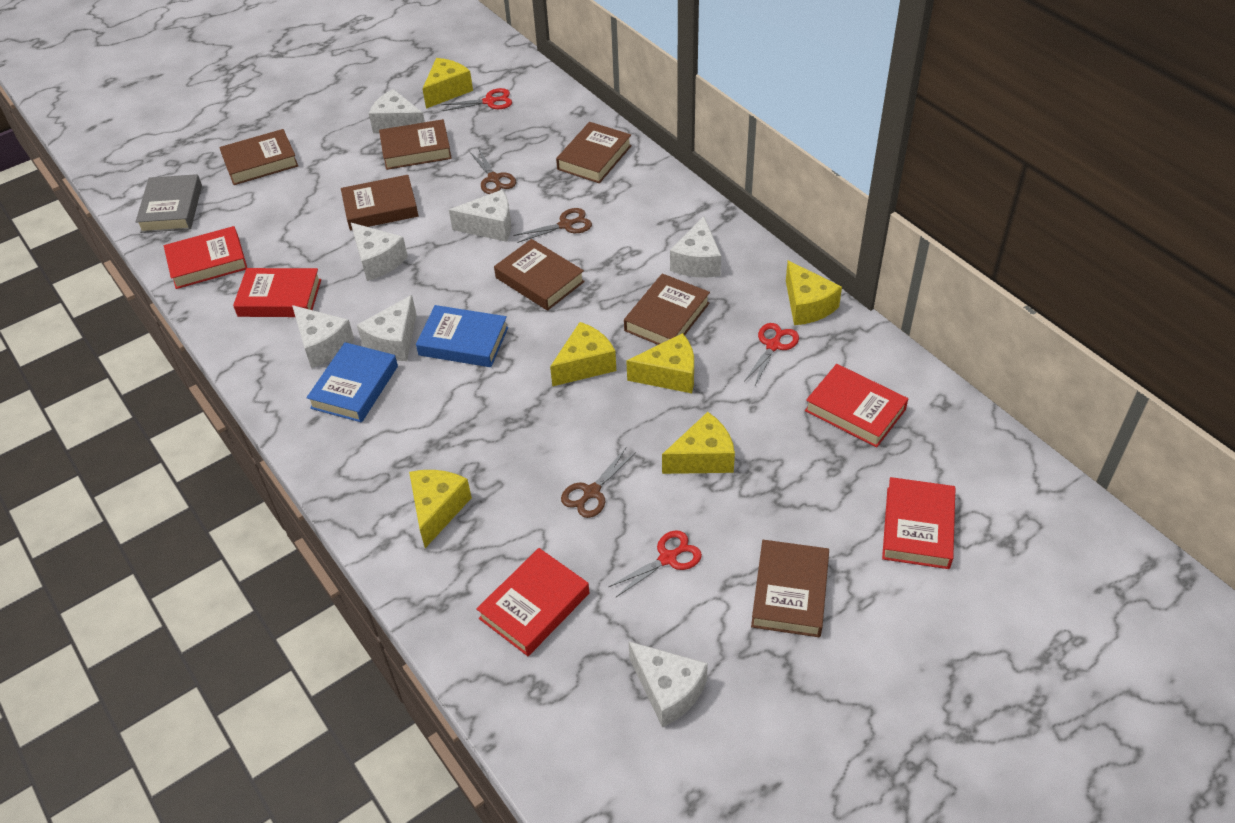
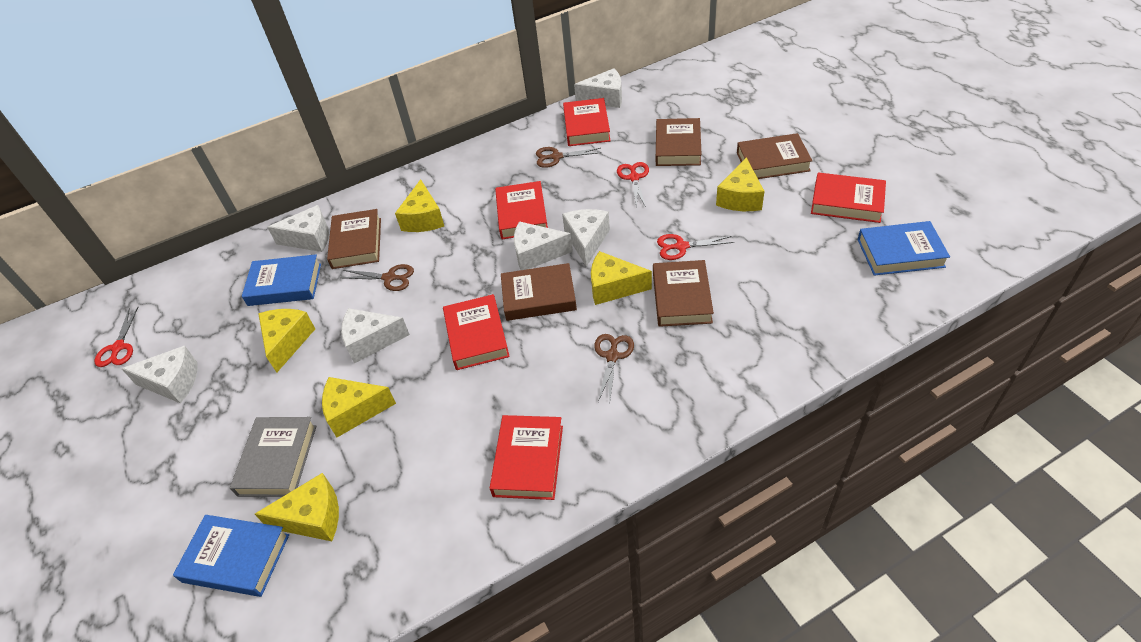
blue book: [306,342,398,423] [416,305,508,367] = 2 -> [173,515,289,597] [242,254,321,306] [857,221,950,276] = 3
brown book: [219,129,298,185] [341,175,418,231] [379,119,452,170] [494,239,585,311] [556,122,632,183] [624,274,710,345] [751,540,829,637] = 7 -> [327,209,381,269] [501,263,577,321] [653,260,714,327] [656,118,702,166] [737,133,813,179] = 5
white cheese: [292,305,355,368] [351,223,408,281] [357,295,417,361] [369,89,425,134] [449,189,511,242] [629,642,708,727] [670,216,721,277] = 7 -> [121,346,198,403] [267,205,329,252] [341,308,410,364] [514,221,573,270] [562,209,610,267] [574,68,622,108] = 6

